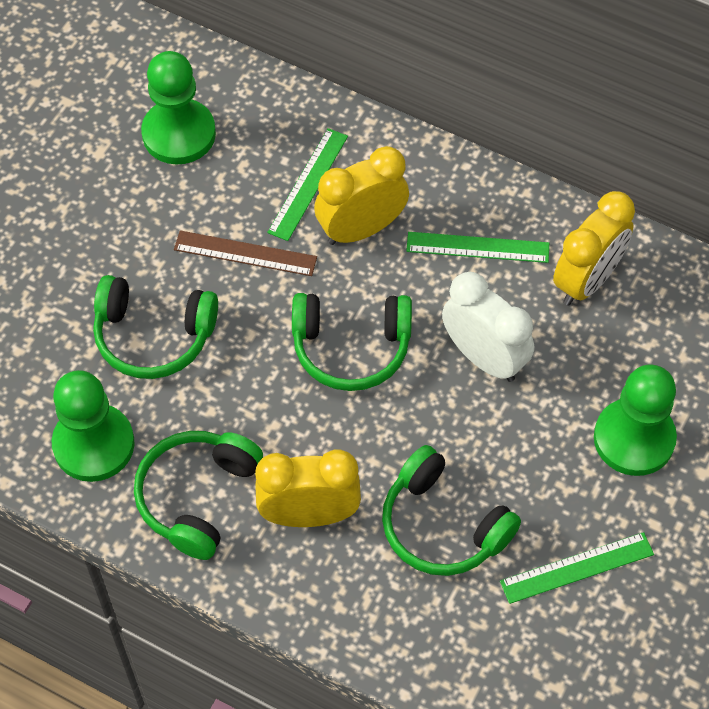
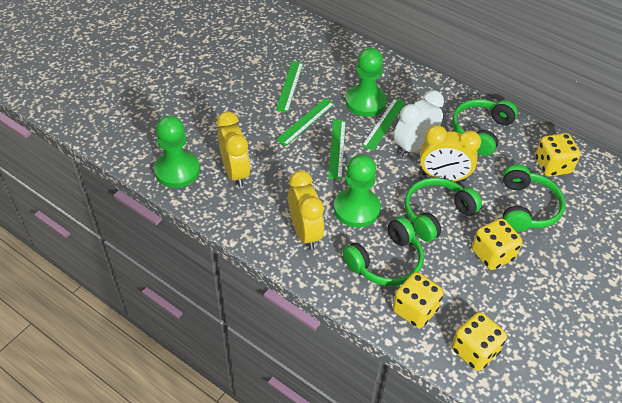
brown ruler: [174,230,317,276] = 1 -> none = 0
green ruler: [267,128,348,241] [406,232,549,263] [500,532,654,604] = 3 -> [276,61,303,113] [276,98,335,146] [328,120,346,180] [362,98,406,151] = 4
yellow dice: none = 0 -> [393,272,443,328] [451,312,507,371] [472,218,522,270] [535,133,581,177] = 4

